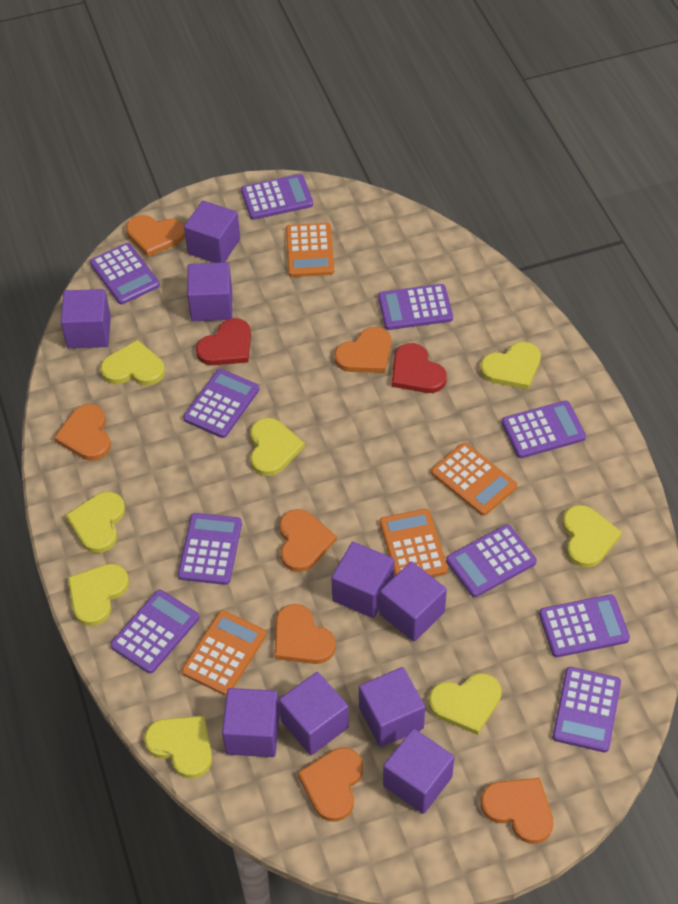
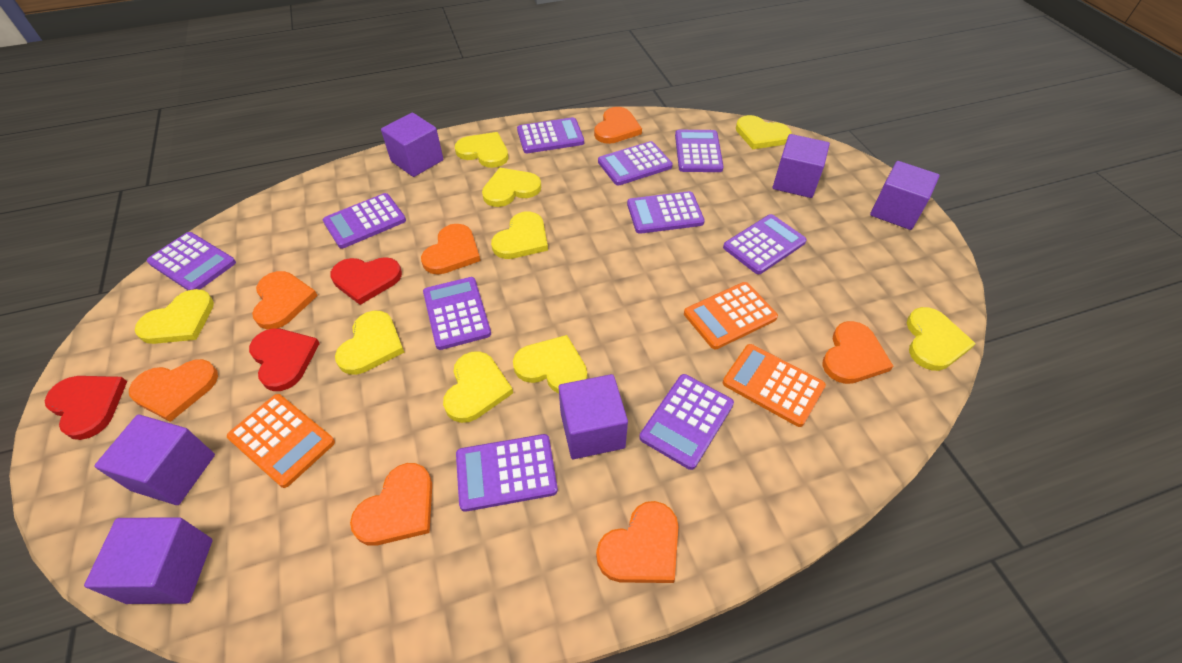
orange calculator: [182,610,266,696] [286,223,334,277] [380,509,448,577] [431,443,517,516] = 4 -> [227,394,335,488] [684,282,778,349] [723,344,826,427] = 3
purple cube: [61,289,111,348] [184,201,240,263] [187,262,232,321] [222,688,280,757] [279,672,349,755] [331,542,394,618] [359,667,425,747] [380,562,447,642] [383,728,454,814] = 9 -> [84,517,212,604] [94,415,215,505] [381,112,443,177] [559,374,628,459] [773,134,830,198] [870,161,940,230] = 6
red heart: [196,318,251,365] [392,343,447,393] = 2 -> [45,376,127,440] [249,328,320,391] [330,257,402,305] = 3
yellow heart: [66,492,125,553] [68,564,129,626] [101,340,165,386] [144,716,212,778] [250,418,305,476] [429,673,502,735] [480,342,541,390] [562,505,622,568] = 8 -> [135,289,214,344] [335,311,404,375] [443,351,513,423] [455,132,508,168] [482,168,541,207] [491,211,548,259] [513,335,587,393] [736,115,792,149] [907,307,976,371] = 9

